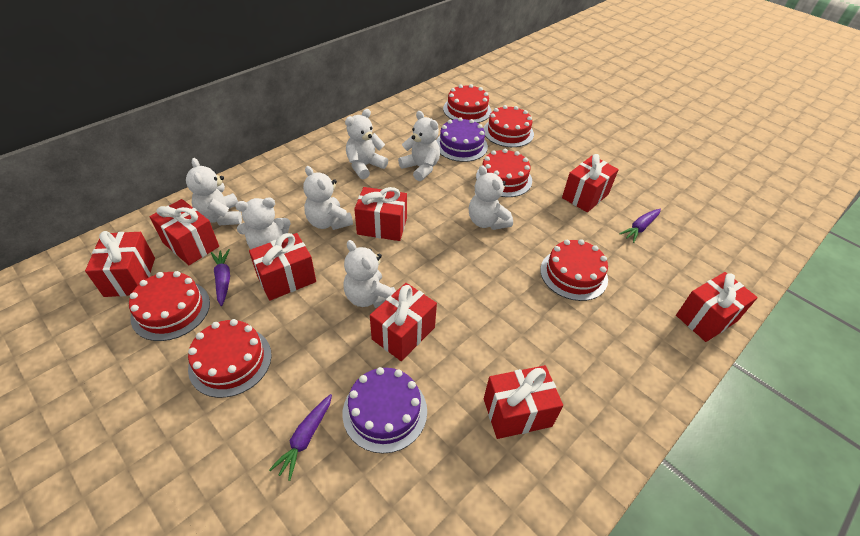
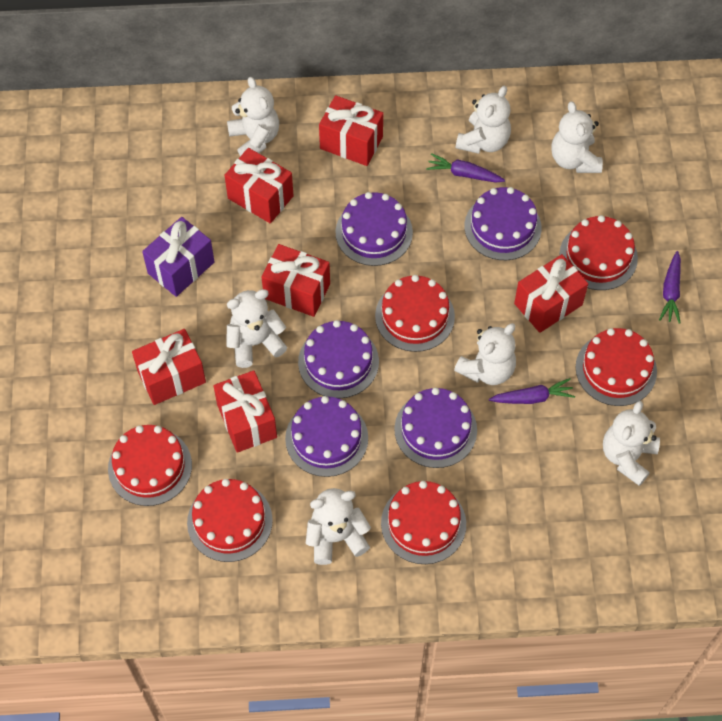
purple cake: [343,367,427,454] [436,117,488,162] = 2 -> [285,396,368,477] [298,320,379,398] [335,192,413,266] [394,387,477,468] [464,187,542,260] = 5
purple gift: none = 0 -> [142,217,215,297] = 1
red gift: [85,231,155,297] [150,199,219,265] [249,233,316,301] [354,187,407,241] [370,283,437,361] [484,365,563,439] [562,154,619,212] [676,272,758,342] = 8 -> [132,329,206,405] [213,370,277,453] [224,148,294,223] [261,244,330,317] [319,95,383,166] [514,254,588,333] = 6

